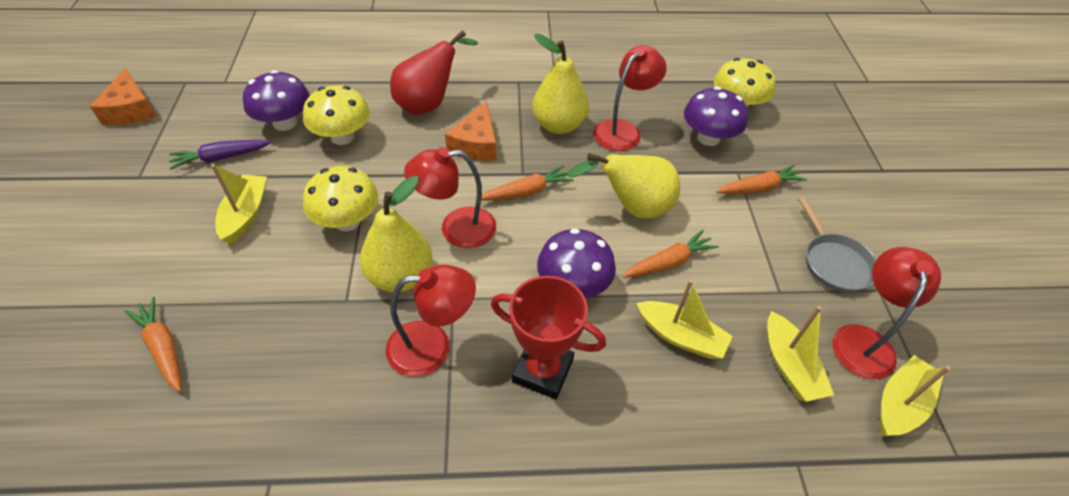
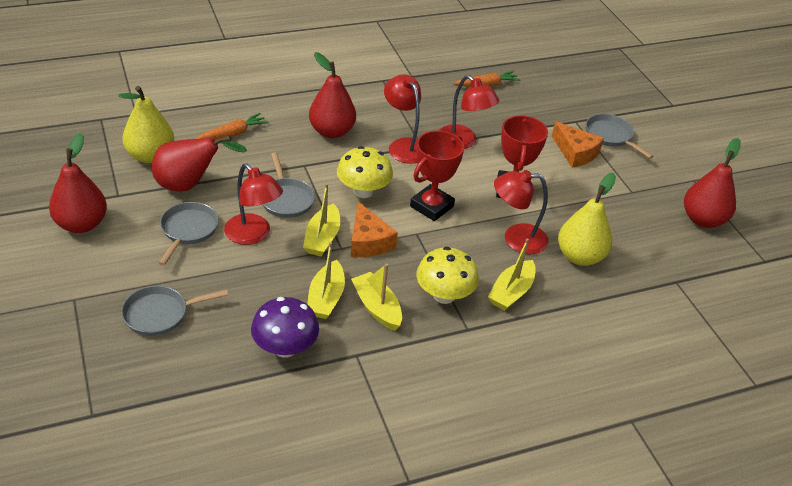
grey pan: [798,197,876,293] = 1 -> [121,286,228,336] [159,202,219,266] [263,153,315,218] [586,114,653,159] = 4
orange carrot: [125,297,182,392] [481,165,574,201] [622,230,719,278] [716,164,807,194] = 4 -> [196,113,269,139] [453,71,520,87] = 2
purple carrot: [169,140,272,170] = 1 -> none = 0
purple mushroom: [243,70,310,131] [537,228,616,298] [684,87,748,146] = 3 -> [251,297,319,358] = 1
red pear: [390,30,478,115] = 1 -> [49,133,107,233] [152,135,247,191] [309,52,356,138] [684,138,741,228] = 4
red trophy: [491,276,606,399] = 1 -> [410,131,464,221] [496,115,548,198] = 2
yellow mushroom: [303,85,370,145] [303,166,378,231] [714,58,775,109] = 3 -> [337,146,393,198] [416,247,479,304] = 2
yellow pear: [360,176,433,292] [532,34,589,134] [567,153,680,219] = 3 -> [119,86,174,163] [558,173,616,266] = 2

